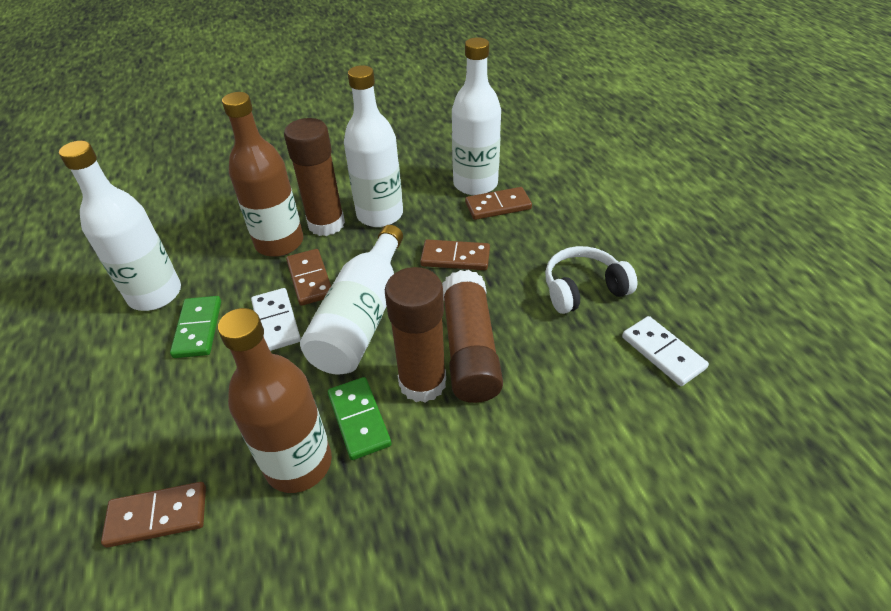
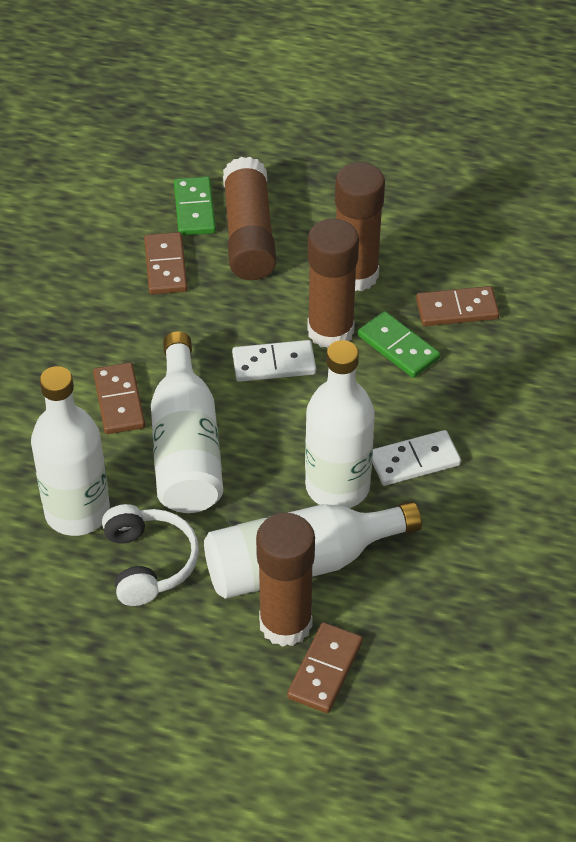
brown bottle: [218,308,332,493] [222,92,303,257] = 2 -> none = 0
brown glue stick: [284,118,345,236] [385,267,446,403] [442,270,503,403] = 3 -> [223,157,276,280] [256,513,315,647] [307,219,359,348] [335,162,385,291] = 4

